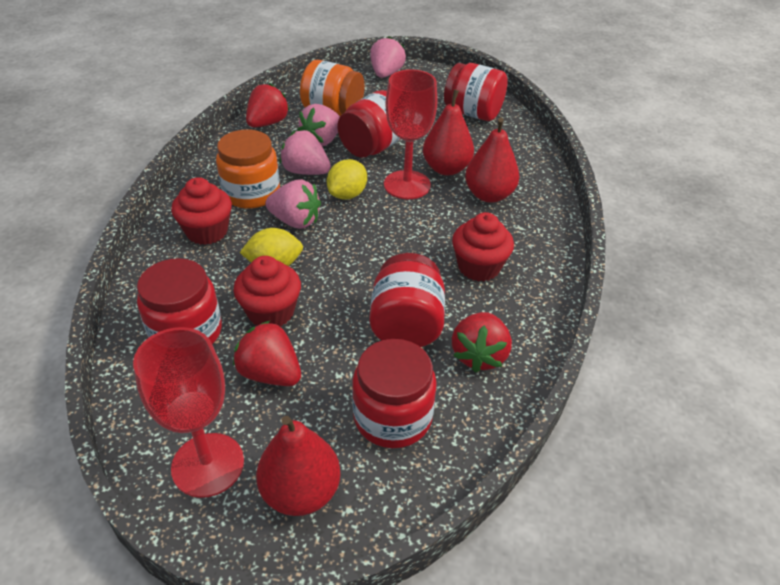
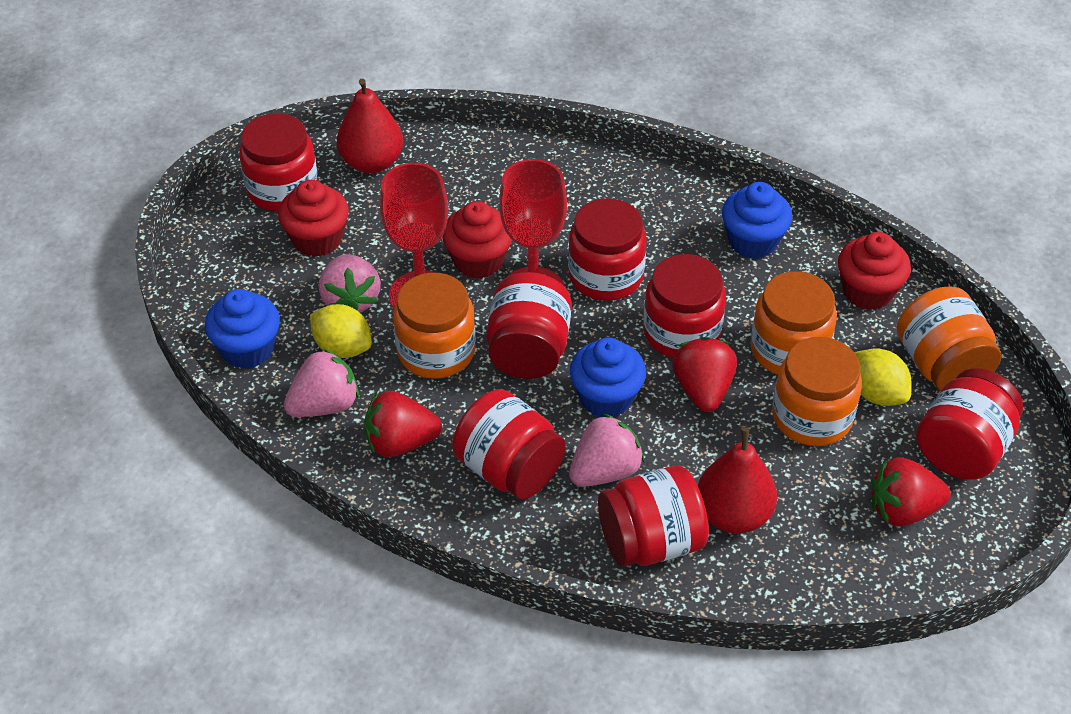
blue cupcake: none = 0 -> [205,289,280,369] [570,338,646,417] [722,182,792,259] = 3
orange jar: [216,129,280,209] [300,60,365,116] = 2 -> [393,273,476,379] [751,271,837,375] [772,337,862,446] [897,287,1001,391] = 4
pink strawberry: [265,179,321,229] [280,130,331,175] [297,104,340,146] [370,36,406,78] = 4 -> [284,349,359,417] [319,254,381,312] [569,414,644,487] = 3
red jar: [137,258,222,344] [337,90,401,158] [352,339,437,448] [370,253,445,347] [444,63,508,121] = 5 -> [239,113,318,211] [453,389,566,499] [487,272,572,379] [568,198,646,301] [598,465,709,567] [643,254,726,358] [916,368,1023,479] = 7
red pear: [256,416,341,516] [423,89,474,175] [465,118,519,203] = 3 -> [337,78,403,173] [698,427,777,534] = 2

